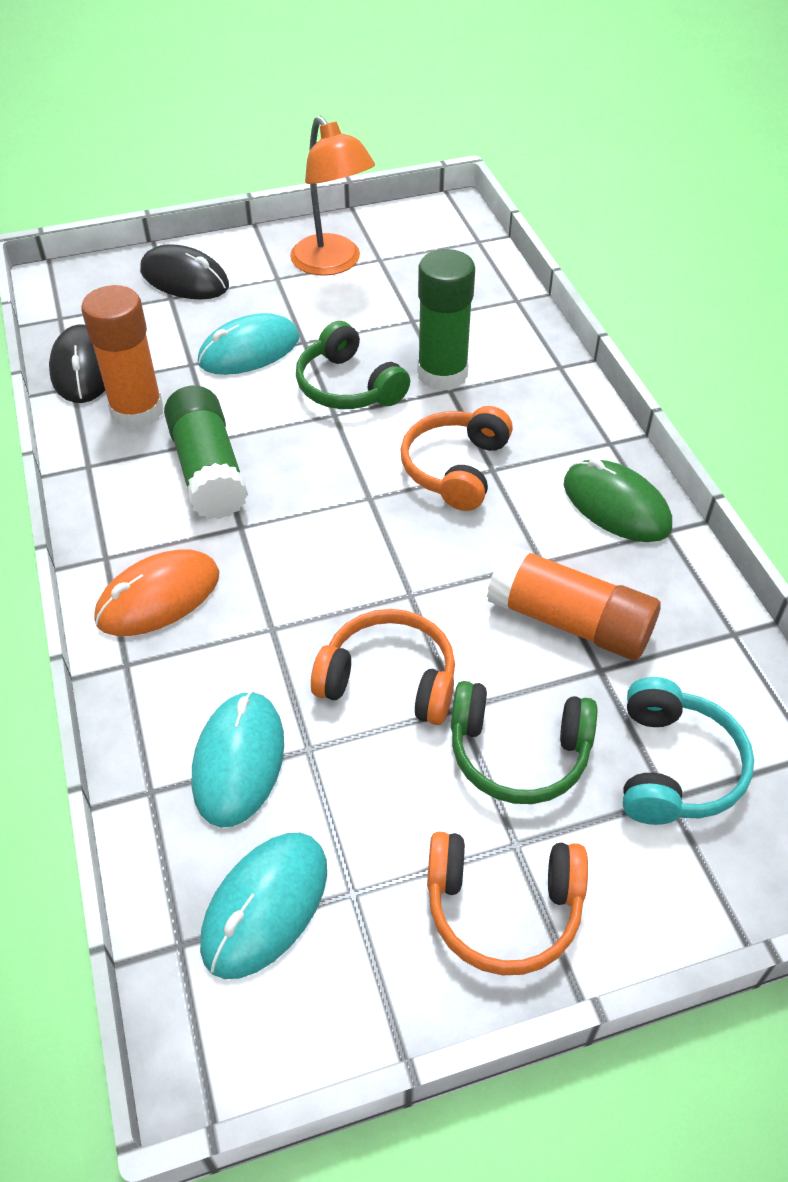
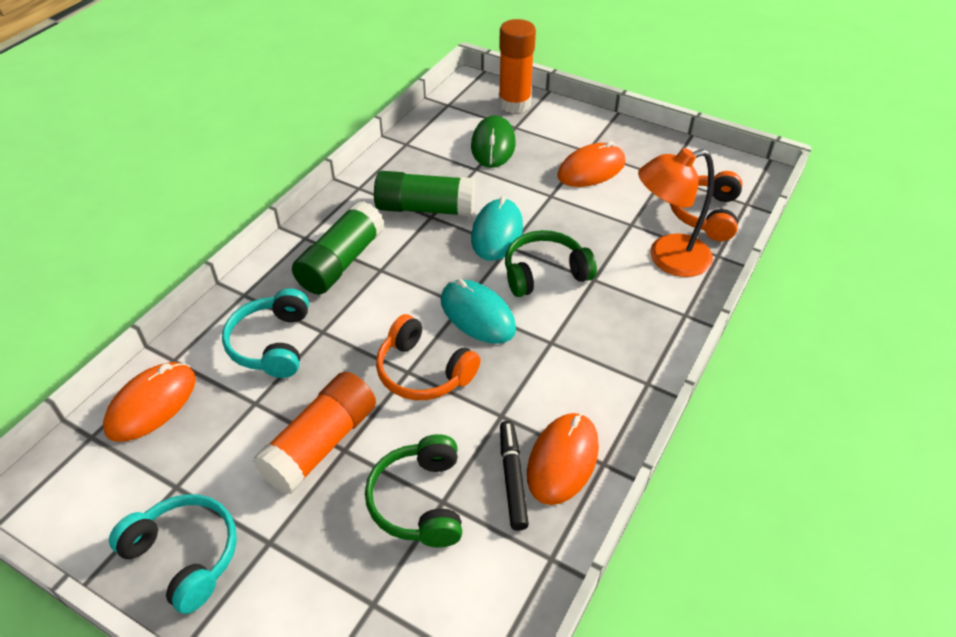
black marker: none = 0 -> [500,421,529,531] = 1
black mouse: [49,324,105,403] [140,244,229,300] = 2 -> none = 0
orange headphones: [311,609,455,725] [400,406,513,511] [427,831,588,975] = 3 -> [376,314,481,400] [670,171,742,241] = 2
orange mouse: [94,550,219,636] = 1 -> [103,362,196,442] [527,413,599,505] [557,141,625,187] = 3
turquoise headphones: [623,677,754,825] = 1 -> [109,494,237,614] [222,288,309,378] = 2
turquoise mouse: [192,690,284,828] [198,313,300,375] [200,833,327,979] = 3 -> [441,279,516,344] [471,196,523,261] = 2

